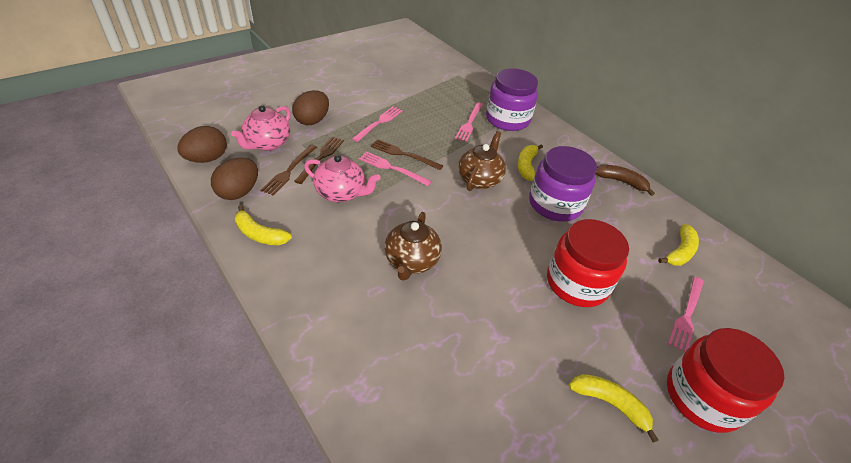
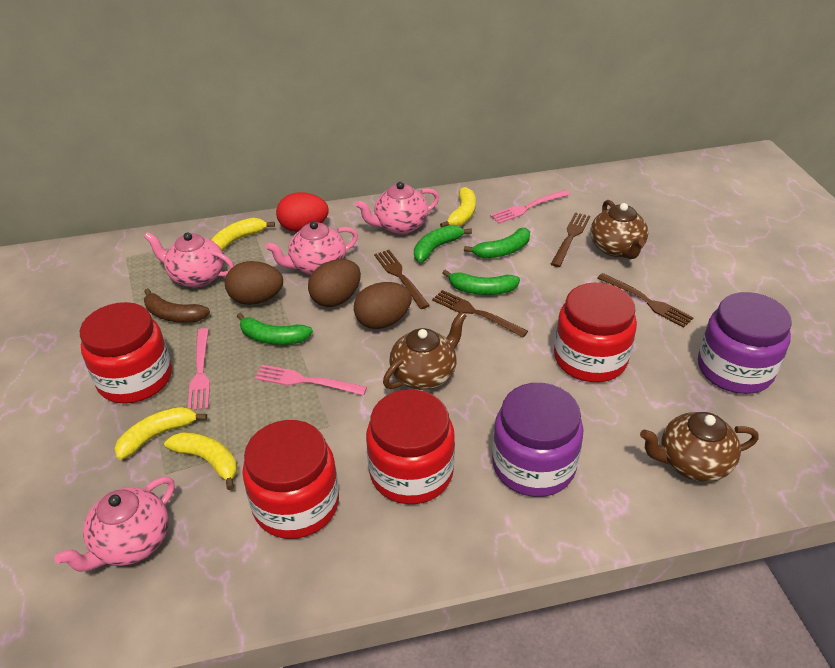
brown fork: [261,145,317,196] [294,137,344,184] [371,139,443,170] = 3 -> [374,250,430,309] [432,290,528,337] [551,212,590,267] [597,273,694,328] = 4
brown teapot: [384,212,442,281] [458,131,506,191] = 2 -> [383,312,466,390] [590,200,648,259] [640,412,759,482] = 3
green banana: none = 0 -> [237,313,313,345] [414,225,472,262] [443,270,520,295] [464,228,530,258] = 4
pink fork: [352,107,403,142] [359,151,432,186] [455,102,483,142] [668,277,704,352] = 4 -> [188,328,210,410] [255,365,367,396] [490,190,570,224] = 3
pink teapot: [231,105,291,151] [304,155,381,203] = 2 -> [54,477,174,572] [144,232,234,288] [265,221,358,275] [355,182,439,234] = 4
red egg: none = 0 -> [276,192,329,232] = 1
red jar: [547,219,629,307] [667,328,785,433] = 2 -> [80,302,172,404] [242,420,339,539] [366,389,455,504] [554,283,637,382] = 4

